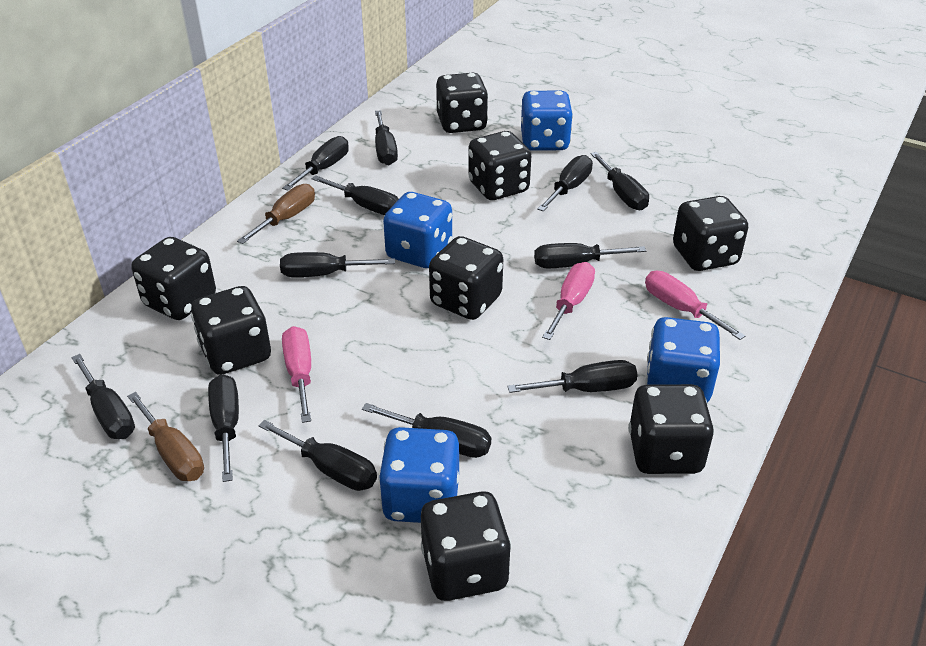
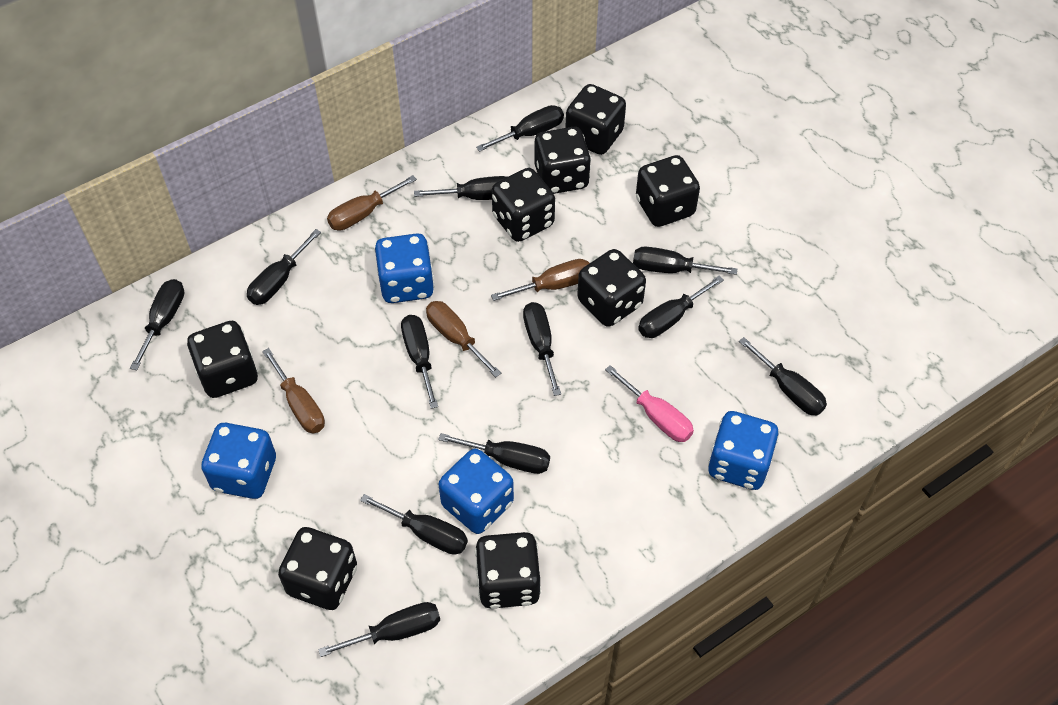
brown screwdriver: [127,392,204,481] [237,184,315,244] = 2 -> [262,348,325,433] [327,175,417,231] [426,301,501,377] [491,259,589,301] = 4
pink screwdriver: [282,326,311,423] [542,262,595,340] [645,271,745,340] = 3 -> [605,365,694,442] = 1

